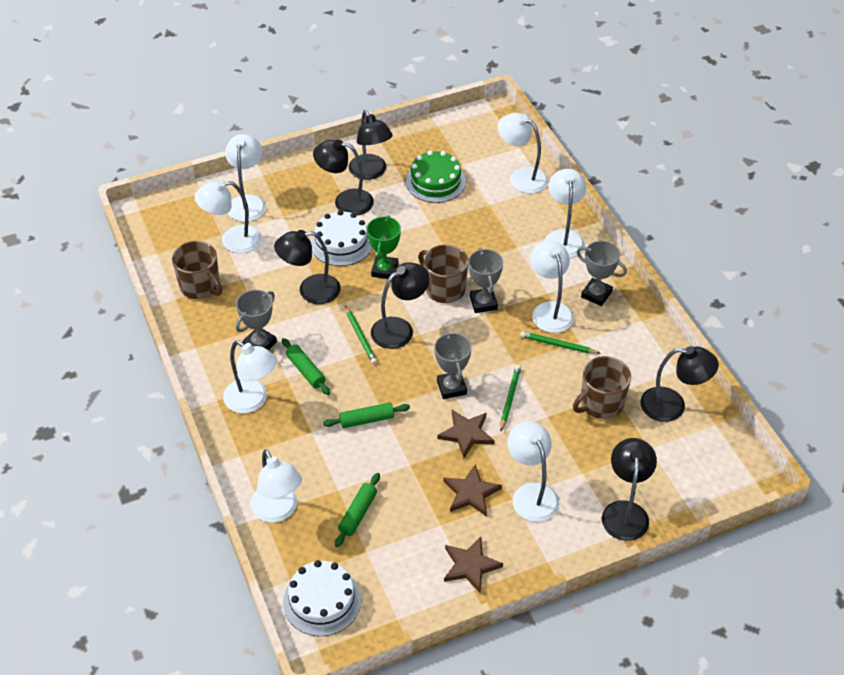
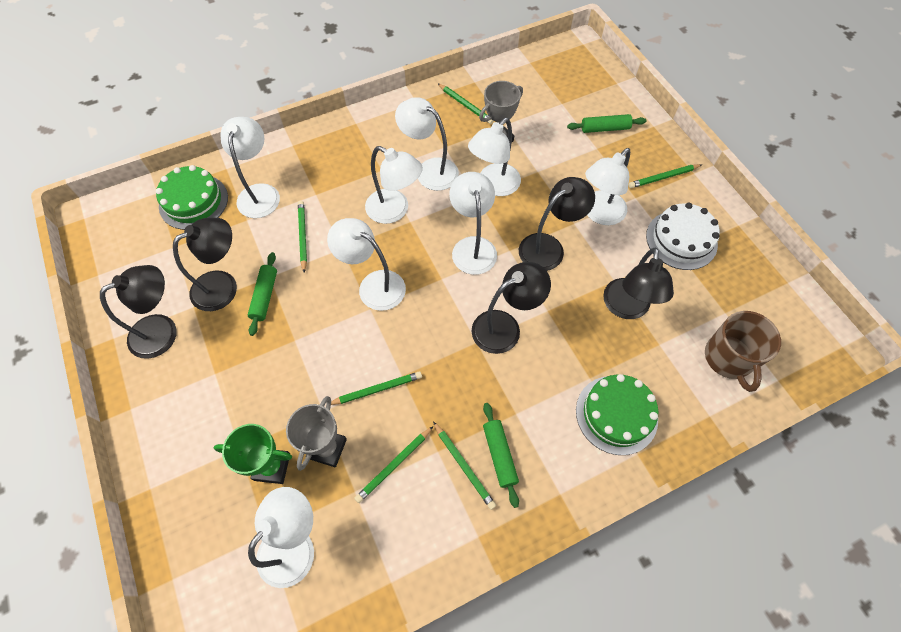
black lamp: [274,230,341,304] [313,139,374,215] [349,110,393,180] [371,262,430,349] [602,438,657,541] [640,346,719,422] = 6 -> [100,265,176,359] [173,218,237,311] [471,262,551,354] [519,177,595,271] [603,247,674,319] = 5
brown mug: [172,241,222,299] [418,245,468,303] [573,356,631,419] = 3 -> [705,311,781,392] = 1
brown star: [437,410,495,458] [444,464,502,517] [444,537,503,593] = 3 -> none = 0
green cake: [406,150,466,203] = 1 -> [156,165,228,230] [576,374,659,455] = 2
green pencil: [345,305,377,364] [500,365,521,431] [520,331,601,354] = 3 -> [298,200,307,273] [331,371,422,405] [354,426,433,503] [433,421,496,510] [437,83,494,124] [629,164,702,188] = 6
grey trophy: [236,290,277,350] [434,331,472,399] [468,248,503,313] [576,241,627,306] = 4 -> [286,396,347,471] [479,81,523,142] = 2
white cake: [283,560,361,636] [311,210,372,266] = 2 -> [646,203,720,270] = 1

